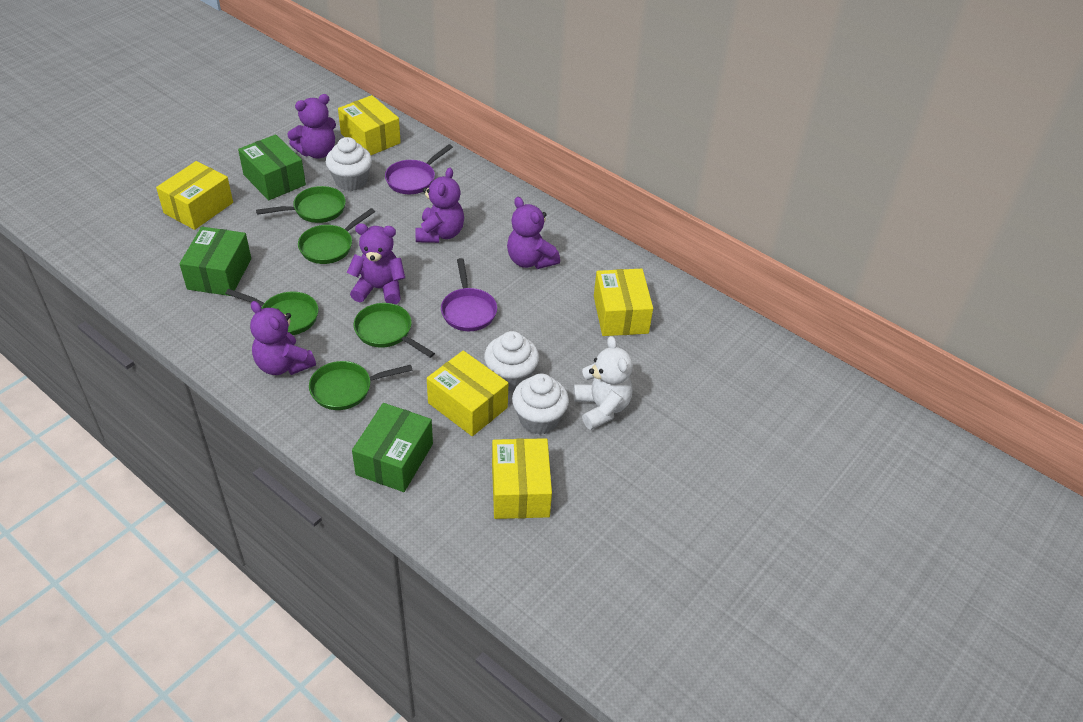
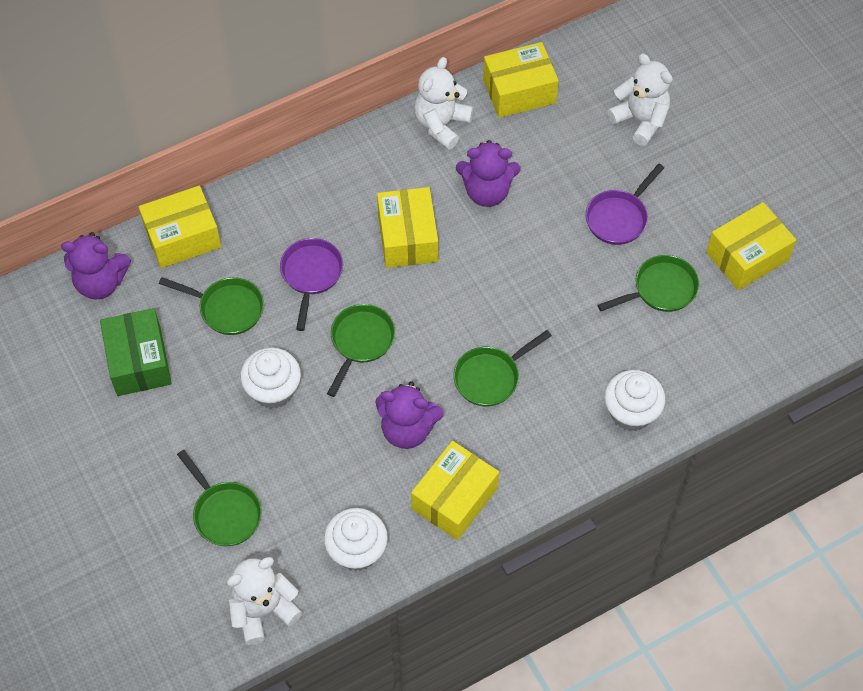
green box: [179,227,251,296] [238,134,306,200] [352,403,433,492] = 3 -> [100,308,172,396] = 1
purple teddy bear: [250,301,316,375] [287,94,336,158] [347,223,405,304] [415,168,464,243] [507,197,560,269] = 5 -> [61,232,131,300] [375,381,444,449] [456,140,520,207] = 3
white teddy bear: [574,336,633,430] = 1 -> [227,557,302,645] [414,57,473,150] [607,54,673,146] = 3

